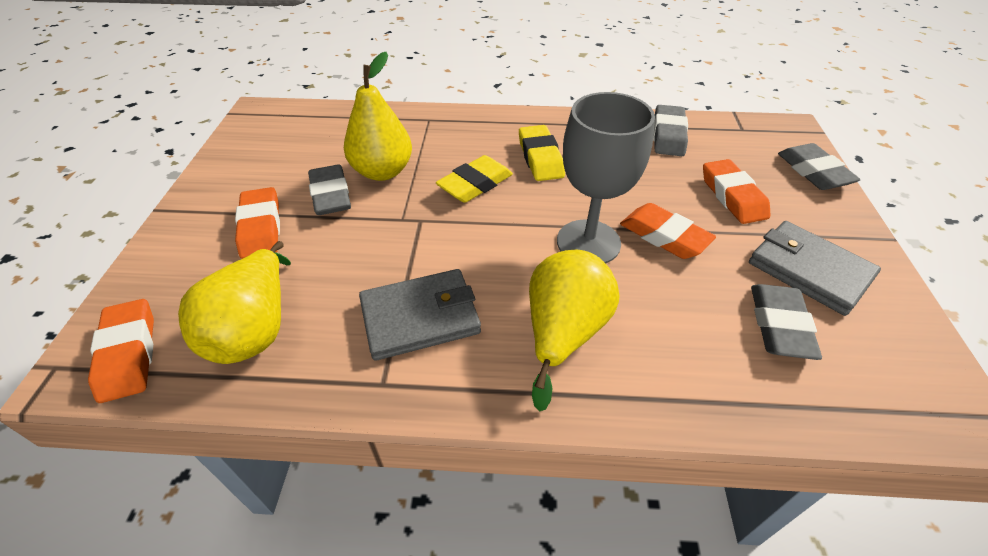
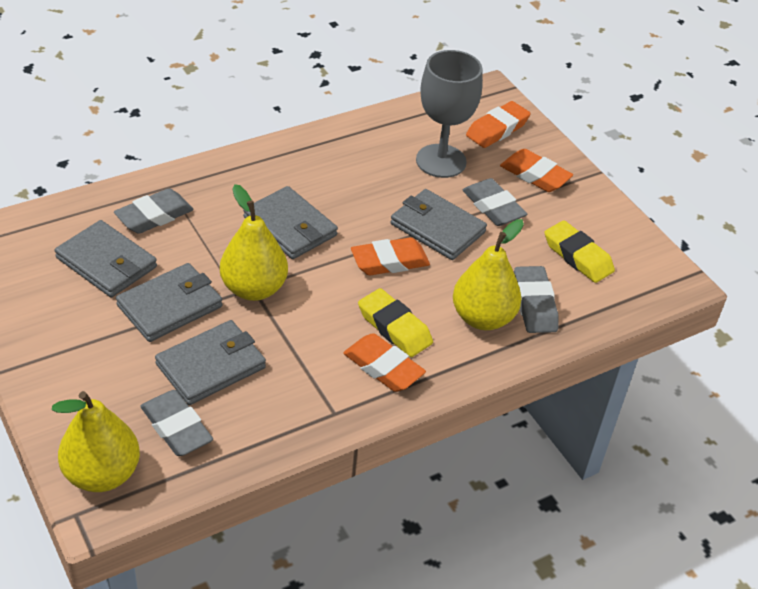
grey wallet: [359,269,481,361] [749,221,881,316] = 2 -> [55,220,157,297] [116,263,223,342] [155,320,266,405] [243,186,338,259] [391,189,487,260] = 5

